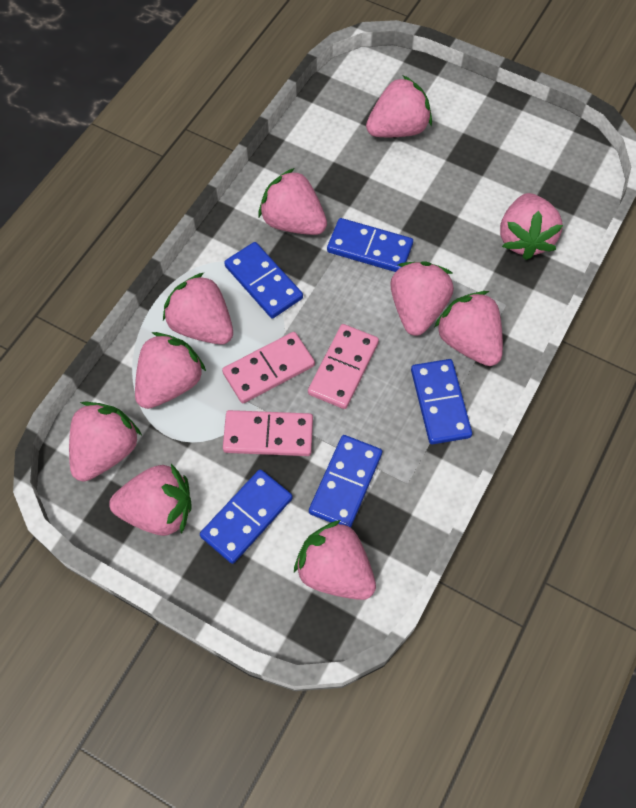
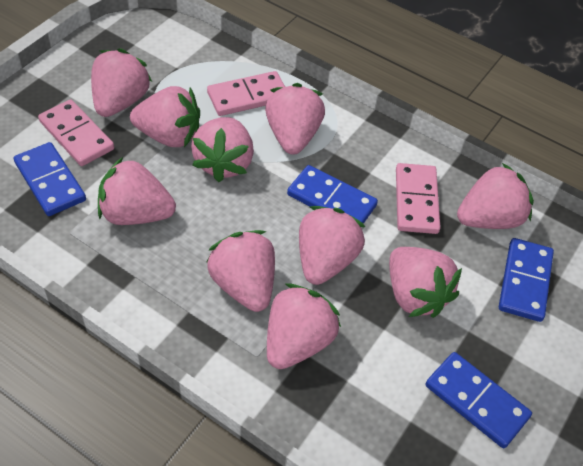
blue domino: [200,469,293,564] [224,242,303,318] [309,435,382,528] [327,218,413,272] [411,359,472,444] = 5 -> [14,142,86,216] [287,165,378,224] [426,352,532,448] [499,238,554,322] = 4

